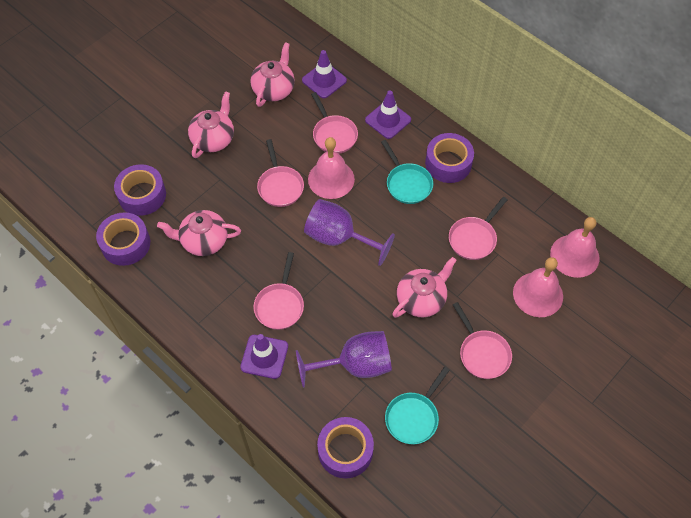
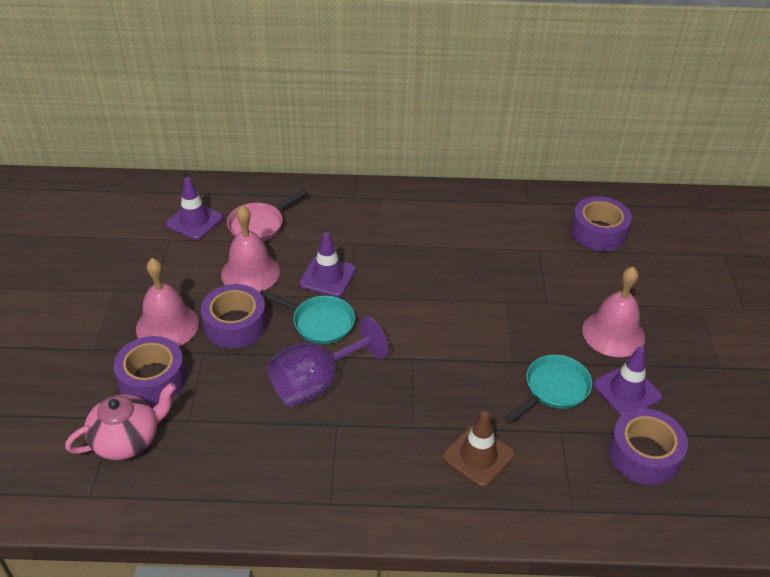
brown traffic cone: none = 0 -> [443,412,515,487] = 1
pink pan: [254,252,304,330] [257,139,304,207] [311,92,358,154] [449,197,508,260] [453,302,512,379] = 5 -> [227,189,308,241] = 1
pink teapot: [157,210,241,256] [188,91,234,158] [250,42,295,107] [392,257,457,318] = 4 -> [65,383,176,460] = 1
purple goblet: [296,331,392,388] [304,199,395,266] = 2 -> [267,316,388,407] = 1

